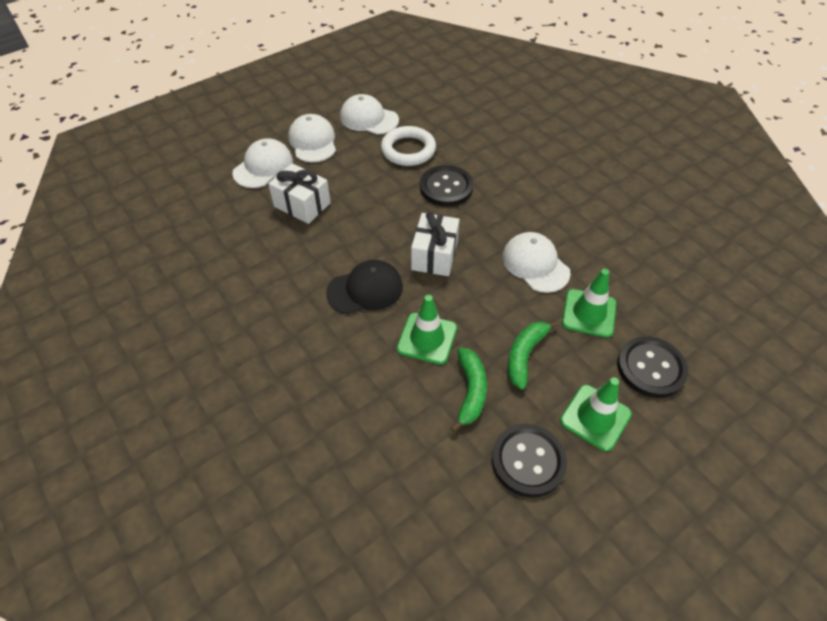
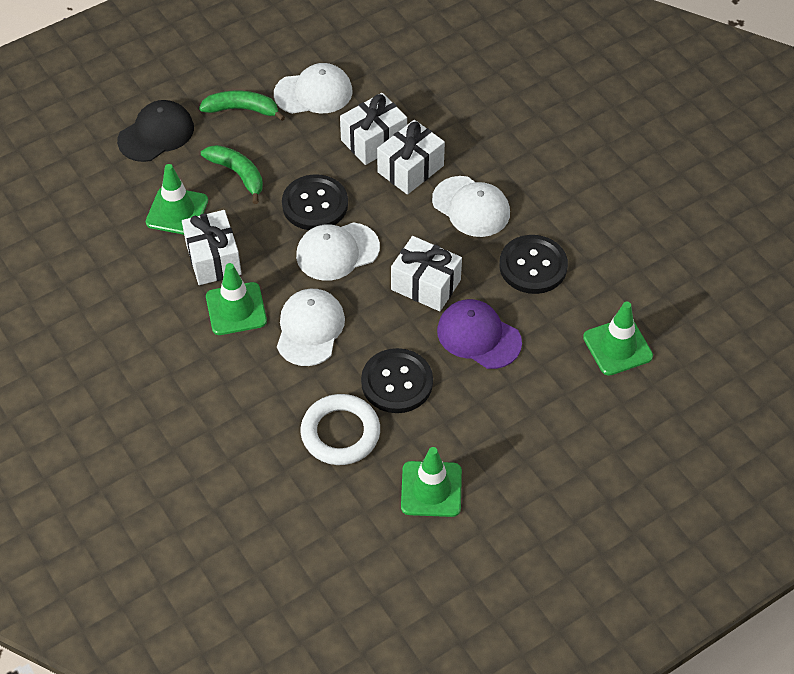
green traffic cone: [397,295,457,365] [560,377,632,451] [562,269,617,338] = 3 -> [146,164,208,235] [206,263,267,335] [401,447,462,517] [583,301,653,376] = 4
purple cap: none = 0 -> [437,299,522,369] = 1
white gift: [268,163,331,224] [411,212,460,276] = 2 -> [182,210,242,285] [340,93,407,165] [377,120,445,195] [391,236,462,311] = 4

